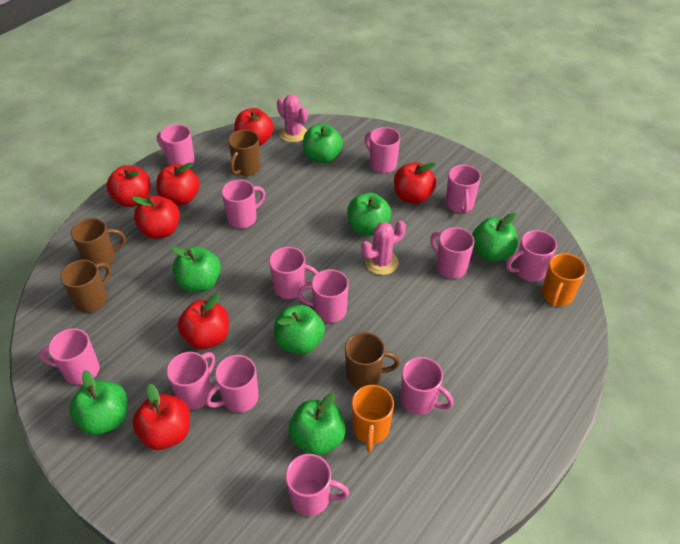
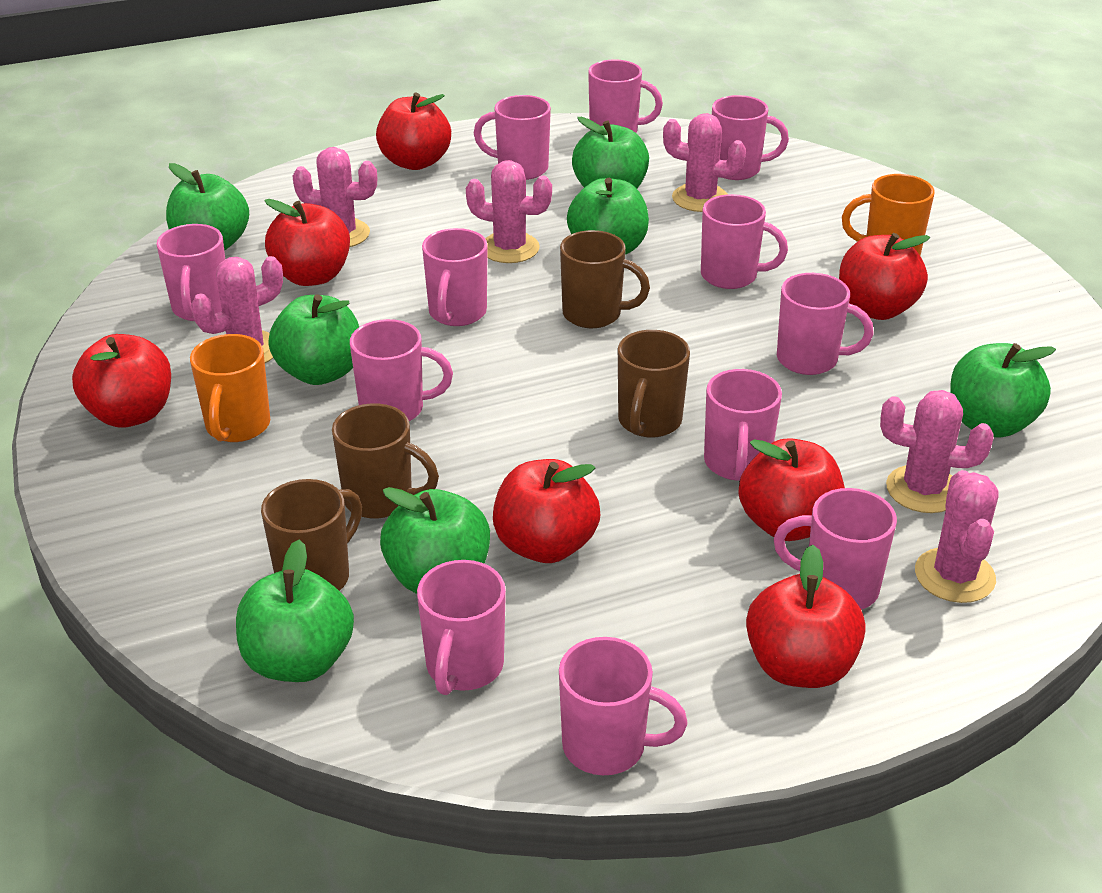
pink cactus: [277,94,308,142] [361,221,406,275] = 2 -> [191,256,283,363] [292,147,377,247] [466,160,552,263] [663,113,746,212] [880,390,994,513] [915,470,999,603] = 6
pink mug: [39,328,100,385] [157,124,195,166] [167,352,215,409] [205,355,259,413] [221,180,265,228] [269,247,319,299] [285,454,349,516] [297,269,349,323] [365,127,400,173] [401,357,454,415] [430,227,474,279] [446,165,481,214] [506,230,557,282] = 13 -> [157,224,225,321] [350,319,453,421] [417,560,506,695] [422,228,488,326] [474,95,551,180] [559,637,688,775] [588,59,663,133] [701,194,788,289] [704,369,782,481] [712,95,789,180] [774,488,897,610] [777,273,874,375] = 12

